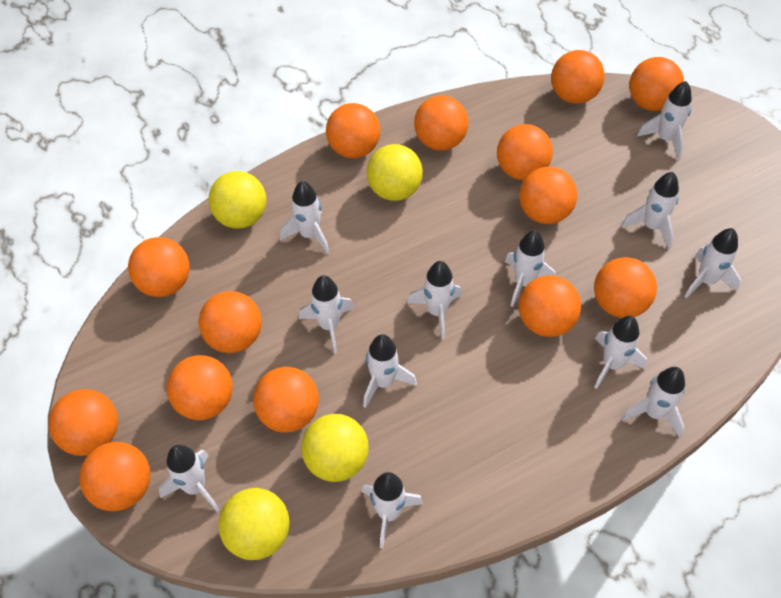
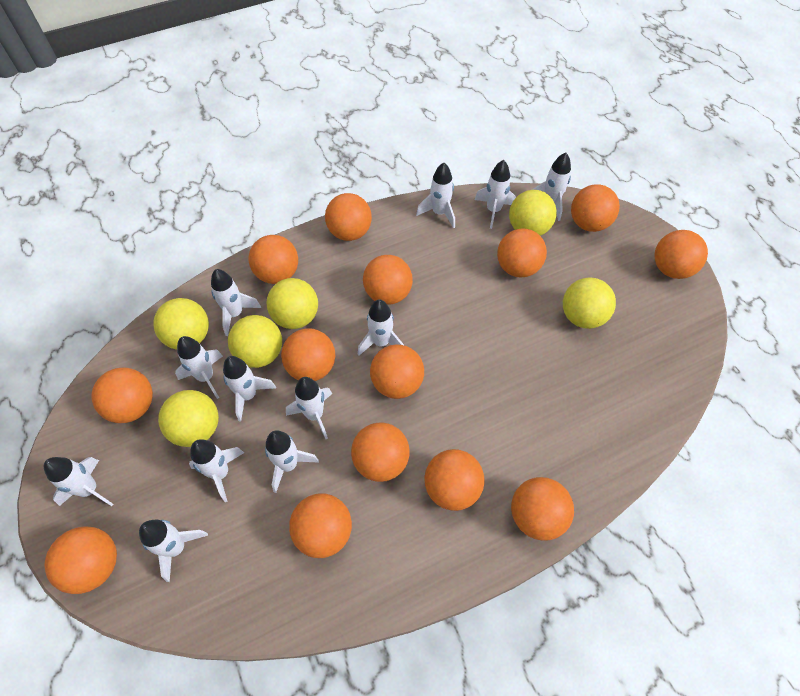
yellow ball: [208,171,267,229] [218,488,290,560] [301,414,369,482] [367,144,423,201] = 4 -> [153,298,209,350] [158,390,219,447] [228,315,282,368] [266,278,318,329] [509,190,557,236] [563,277,616,329] = 6

